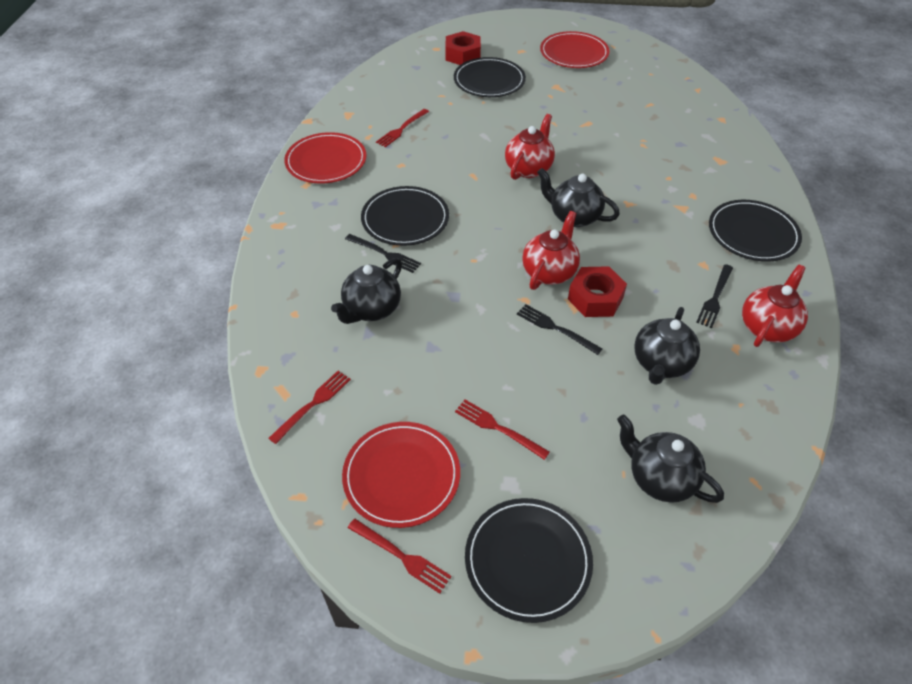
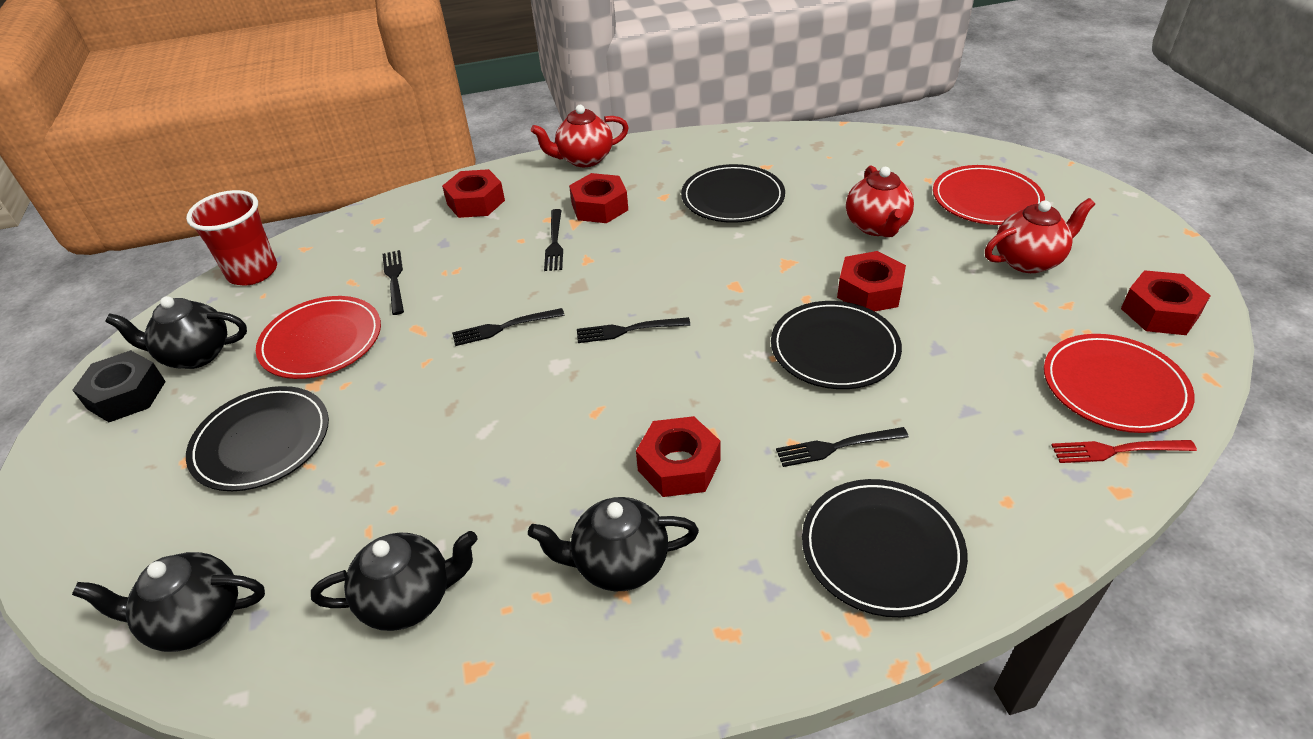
black fork: [345,234,421,273] [517,304,602,355] [696,264,733,328] = 3 -> [383,250,404,315] [452,308,565,346] [544,209,563,271] [577,317,690,343] [776,427,909,467] = 5
black nut: none = 0 -> [73,350,166,422] = 1
red cup: none = 0 -> [186,190,277,286] = 1
red fork: [268,371,351,444] [348,519,451,594] [376,109,429,147] [455,400,550,460] = 4 -> [1051,440,1197,463] = 1
red nut: [445,31,481,65] [568,266,627,317] = 2 -> [442,169,505,218] [569,173,628,223] [636,416,720,497] [837,251,906,312] [1121,270,1211,335] = 5

